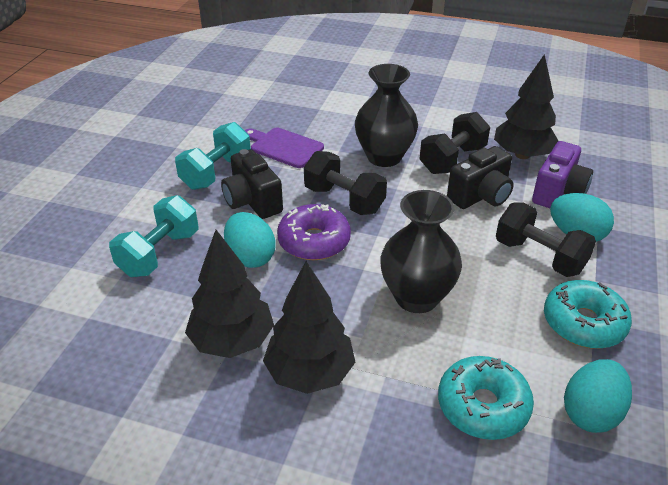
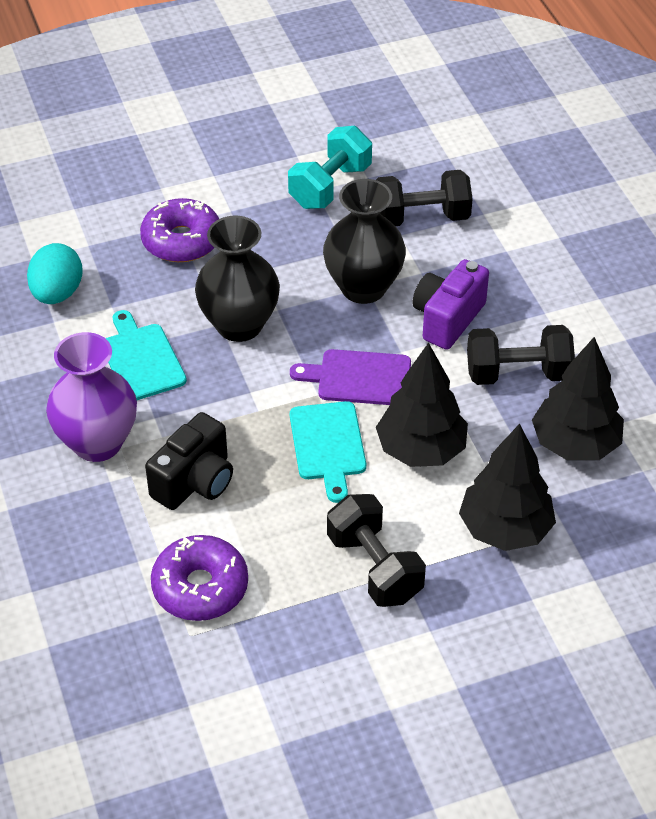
black camera: [221,149,283,219] [447,146,514,209] = 2 -> [145,412,233,510] = 1
purple donut: [277,204,351,260] = 1 -> [140,198,219,262] [151,535,248,621] = 2
purple vase: none = 0 -> [46,332,137,462] = 1
turquoise cutting board: none = 0 -> [106,310,187,400] [290,401,366,503] = 2
turquoise donut: [438,356,534,440] [544,280,632,349] = 2 -> none = 0
turquoise dumbbell: [109,195,199,277] [175,122,251,190] = 2 -> [288,126,372,209] = 1
turquoise egg: [224,212,276,268] [550,193,614,242] [564,359,632,433] = 3 -> [27,243,83,304] = 1

